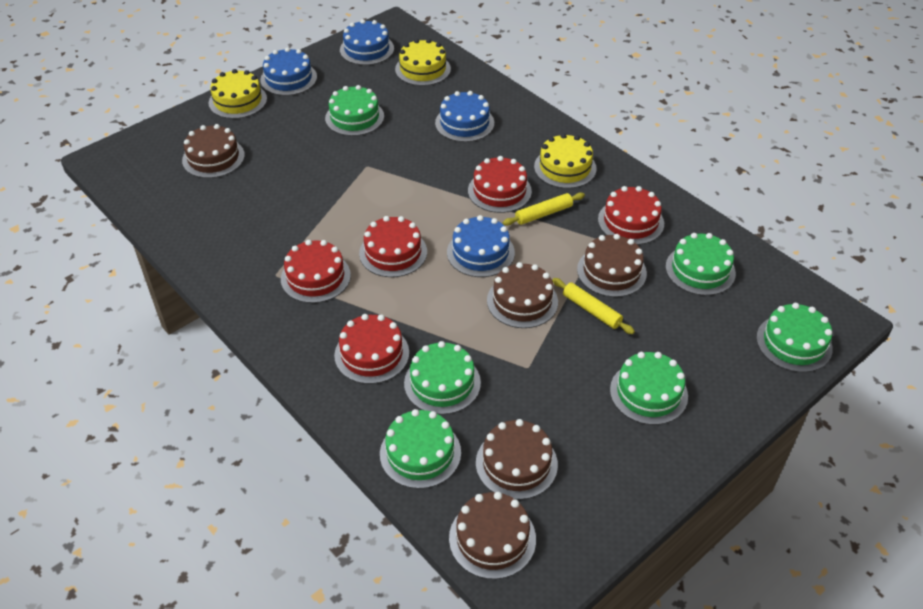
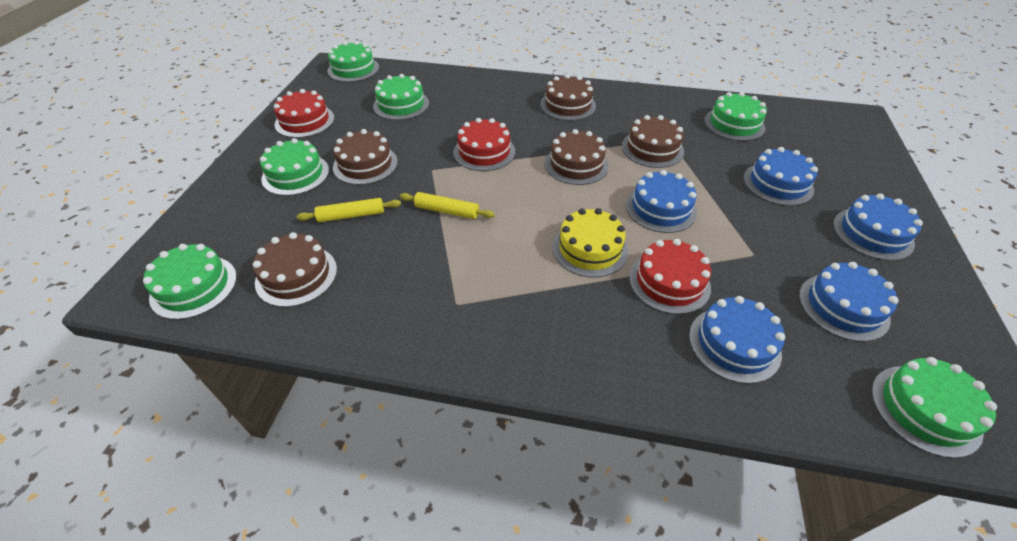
blue cake: [260,47,317,96] [340,19,394,65] [435,91,494,142] [447,215,515,277] = 4 -> [626,170,697,233] [689,296,785,384] [744,147,818,206] [799,262,899,342] [833,194,923,261] = 5
red cake: [281,240,351,303] [334,314,409,384] [359,216,427,277] [468,156,532,213] [598,186,664,245] = 5 -> [274,89,334,138] [453,118,515,171] [629,239,711,314] = 3
yellow cake: [209,69,267,119] [395,39,451,86] [534,133,597,188] = 3 -> [552,208,628,277] = 1

